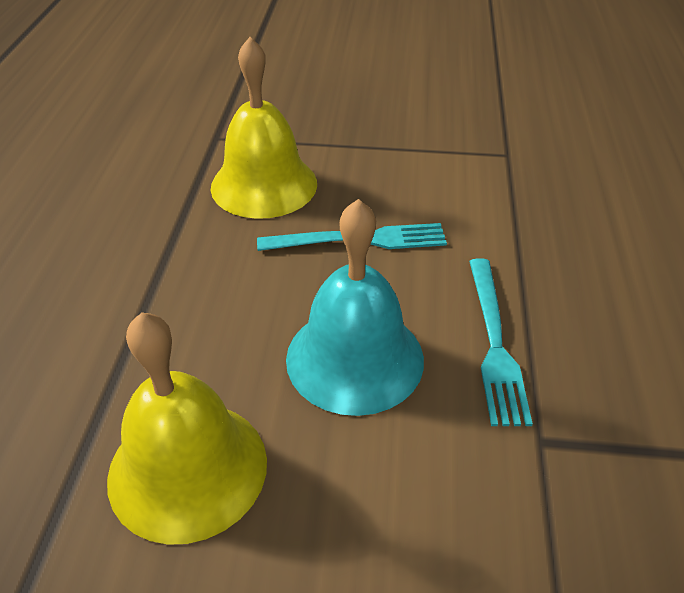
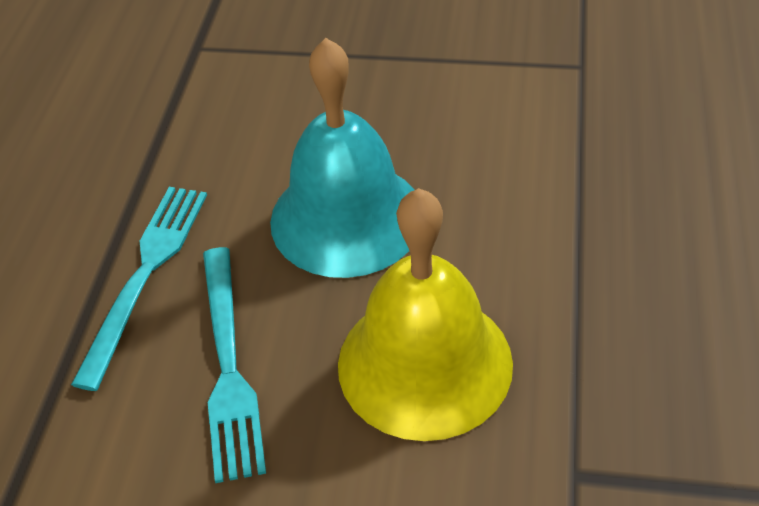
yellow bell: [107,312,267,545] [211,37,317,219] = 2 -> [338,188,513,441] = 1

